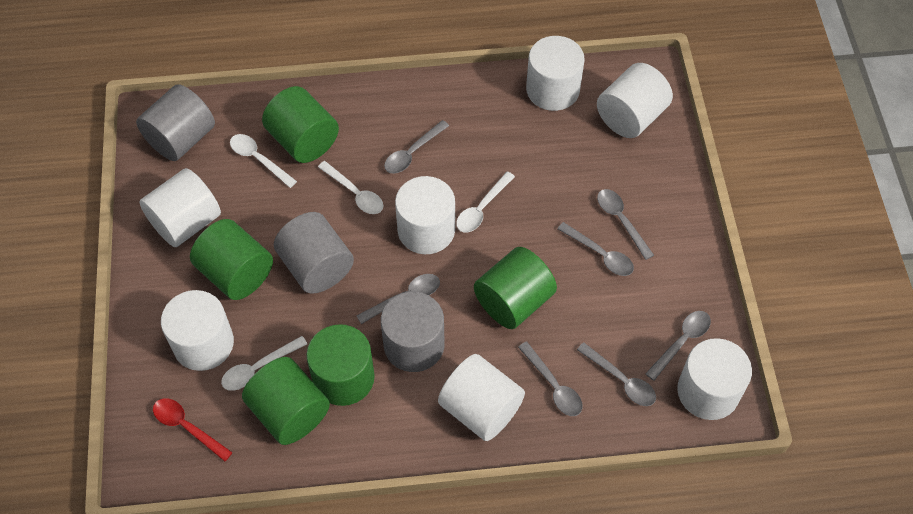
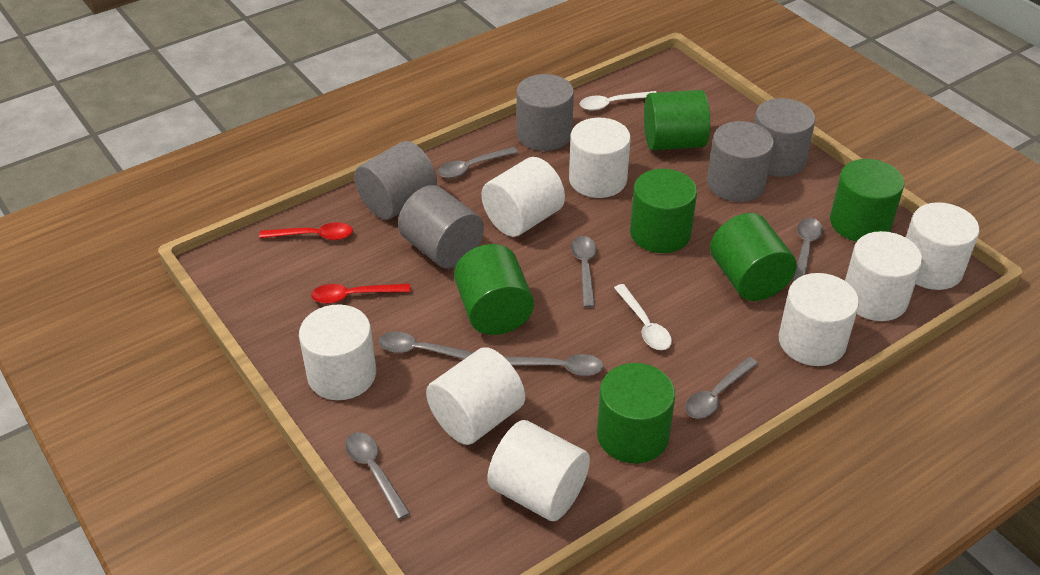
green cylinder: [190,219,273,300] [242,357,330,445] [262,86,339,163] [306,324,375,406] [474,247,557,329] = 5 -> [454,244,534,335] [597,363,675,464] [630,169,697,253] [644,90,710,150] [710,213,797,301] [830,159,904,242] = 6
grey cylinder: [136,84,215,161] [274,212,354,294] [381,292,445,372] = 3 -> [354,141,437,220] [398,185,484,269] [516,74,574,151] [707,121,774,202] [754,98,815,177] = 5
red spoon: [153,398,233,461] = 1 -> [259,222,353,240] [311,284,411,304] = 2
white cylinder: [139,168,221,247] [161,290,234,371] [395,176,455,254] [438,354,525,441] [526,36,585,111] [597,63,673,138] [677,338,752,420] = 7 -> [299,304,376,400] [426,347,525,445] [481,157,565,237] [487,420,590,521] [569,118,631,198] [779,273,859,366] [845,231,923,321] [906,202,979,290] = 8
white spoon: [221,336,307,391] [230,134,297,188] [318,161,383,214] [456,171,515,233] = 4 -> [580,91,657,110] [614,284,672,350] = 2

